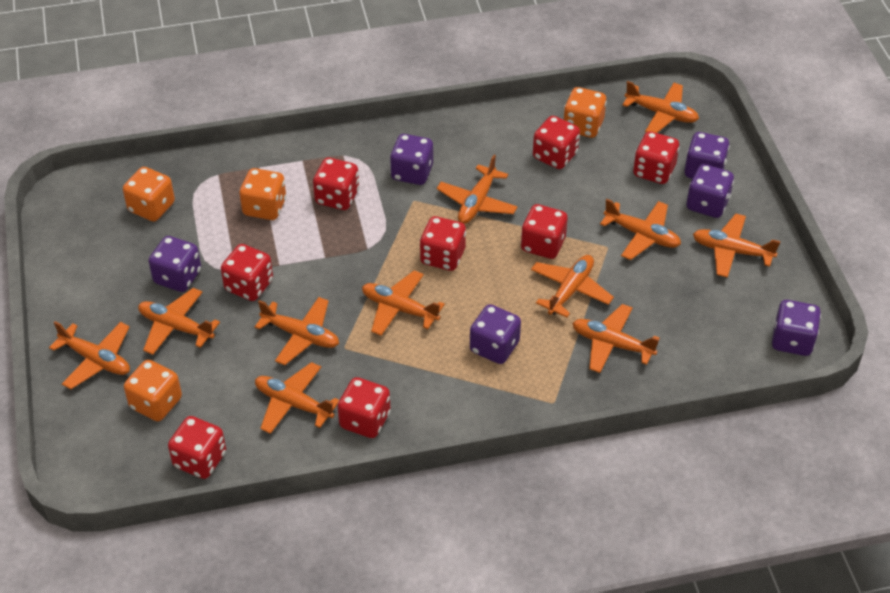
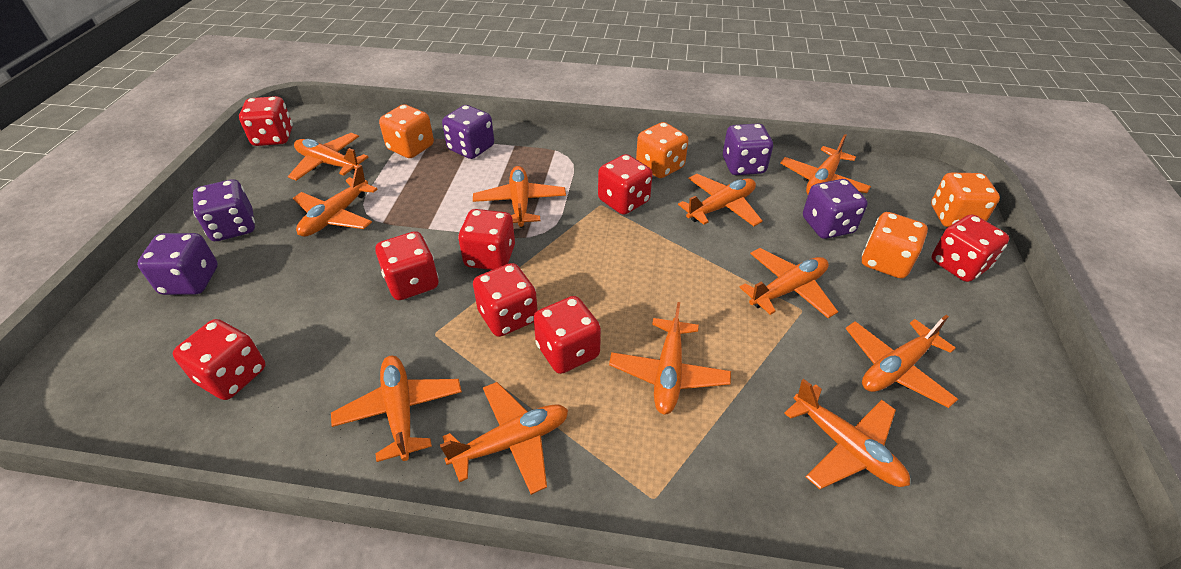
purple dice: [148,236,201,292] [390,134,433,185] [470,304,521,364] [684,132,730,179] [686,164,734,218] [772,300,821,356] = 6 -> [137,233,218,295] [193,179,255,241] [442,105,494,159] [723,123,773,175] [803,179,868,239] = 5

